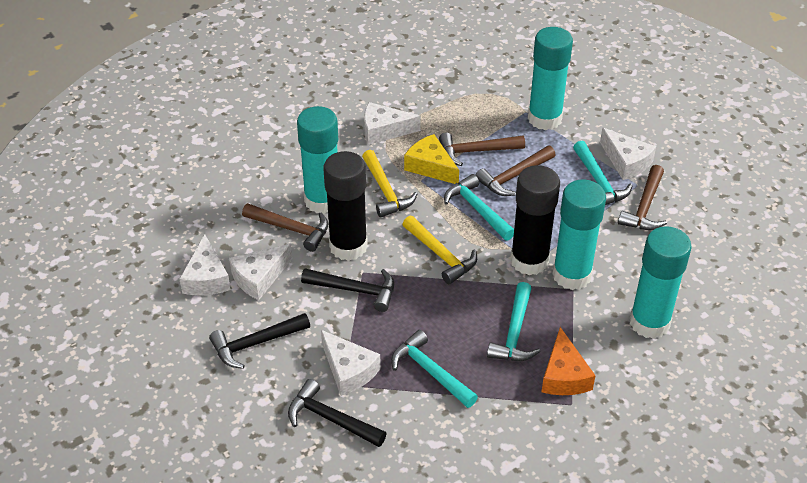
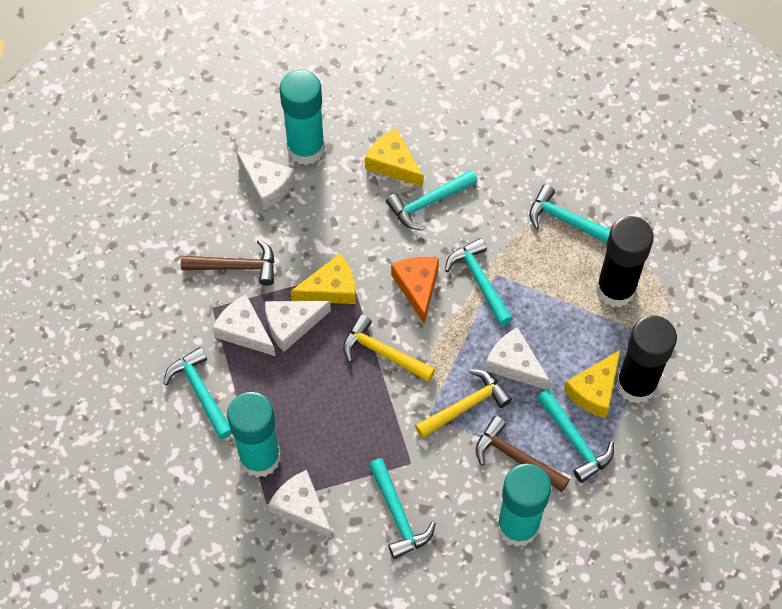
black hammer: [209,313,310,369] [288,379,387,447] [301,268,394,312] = 3 -> none = 0
brown hammer: [242,203,328,252] [439,132,525,166] [476,146,555,196] [618,165,667,230] = 4 -> [181,239,275,286] [476,416,570,492] = 2
turquoise glue stick: [297,106,338,214] [528,27,573,130] [552,180,606,290] [630,226,692,339] = 4 -> [227,392,281,478] [280,70,325,165] [497,464,551,547] = 3
turquoise hammer: [391,330,478,408] [444,174,514,241] [487,282,540,361] [573,141,633,205] = 4 -> [163,347,232,439] [369,458,436,559] [386,170,478,230] [445,238,513,326] [529,184,610,243] [537,389,614,483] = 6
yellow cheese: [404,134,459,184] = 1 -> [290,253,356,304] [365,128,423,187] [564,349,621,418] = 3

